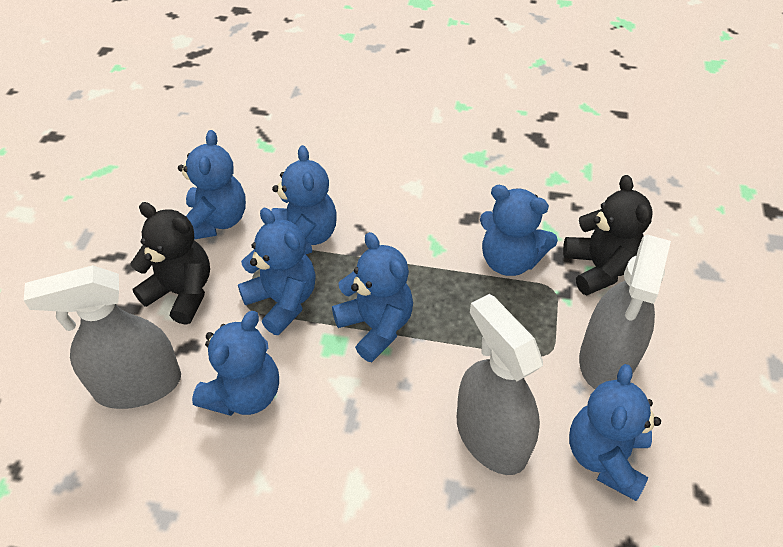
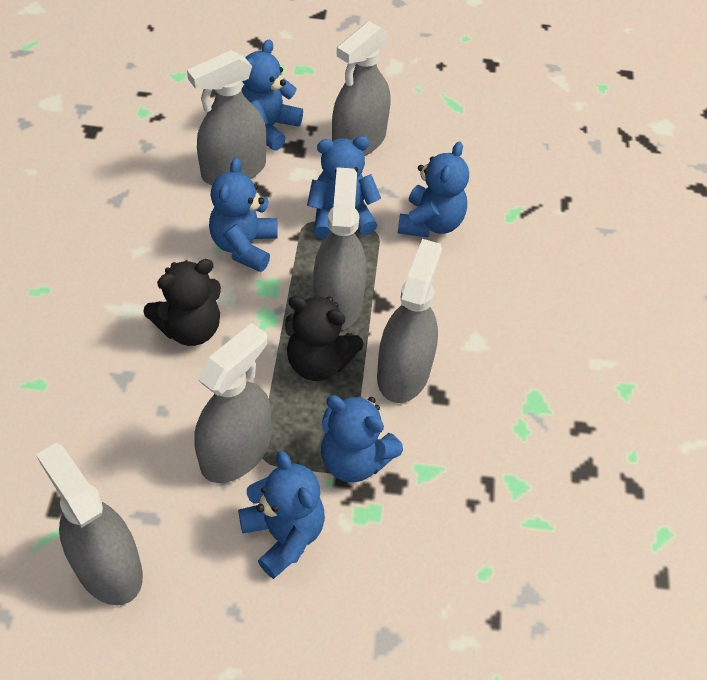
blue teddy bear: [178,130,246,240] [192,311,279,416] [238,208,316,335] [271,145,337,254] [332,232,413,362] [480,185,558,276] [569,364,661,501] = 7 -> [209,158,278,272] [238,451,325,579] [242,40,303,151] [307,136,381,239] [321,395,403,483] [398,142,469,238] = 6
grey spray bottle: [24,265,181,409] [457,294,543,475] [579,235,671,389] = 3 -> [36,443,143,605] [187,50,266,185] [194,323,271,483] [313,167,367,330] [332,21,391,156] [377,239,442,403] = 6

